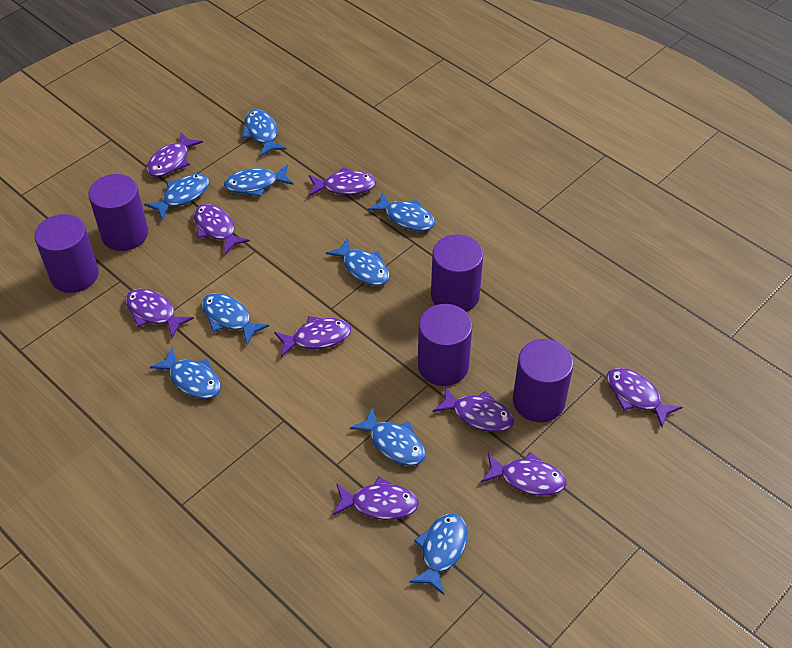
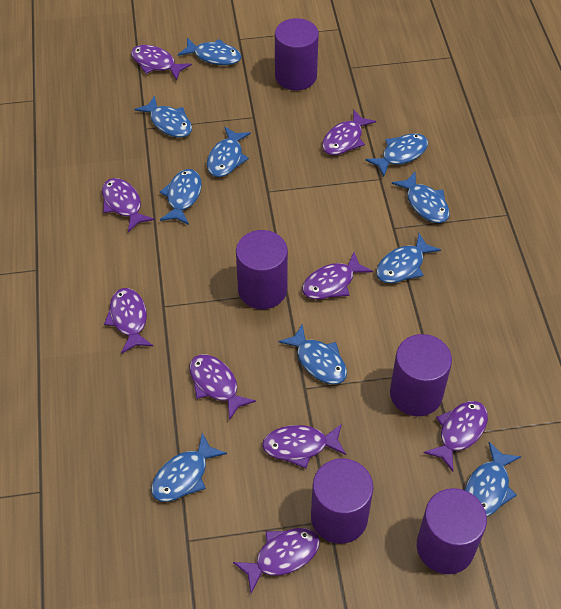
blue fish: [144,174,209,220] [150,347,221,399] [202,293,269,345] [224,164,293,197] [242,110,286,156] [326,237,390,286] [350,407,425,466] [367,192,435,231] [409,513,467,595] = 9 -> [134,95,192,138] [151,433,227,502] [160,169,202,225] [178,38,241,65] [207,127,251,177] [278,324,347,384] [365,133,428,177] [376,233,441,283] [392,172,450,223] [465,442,521,517] = 10

